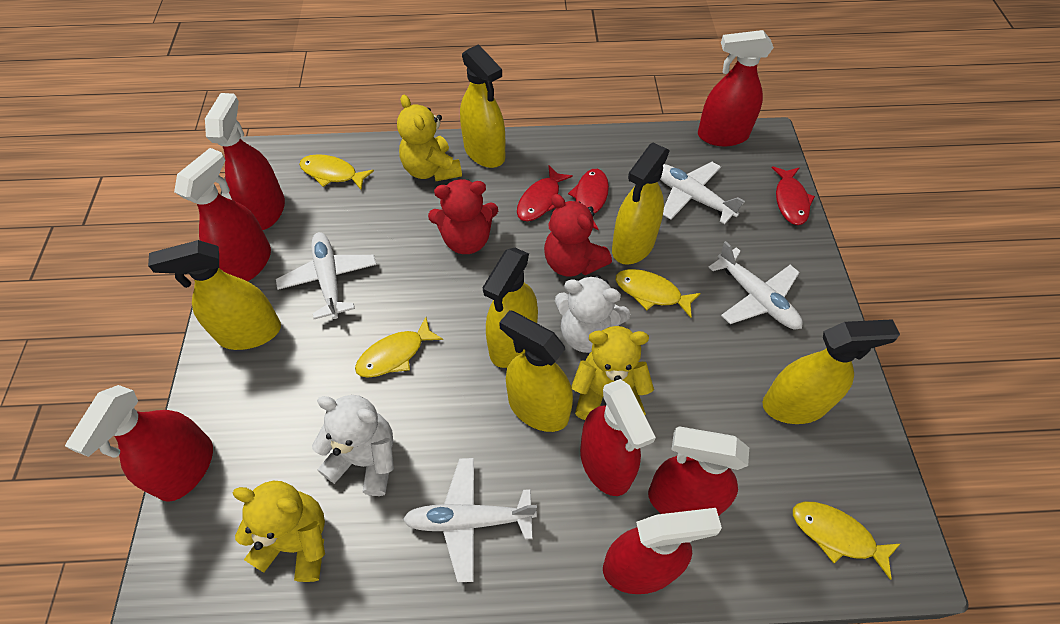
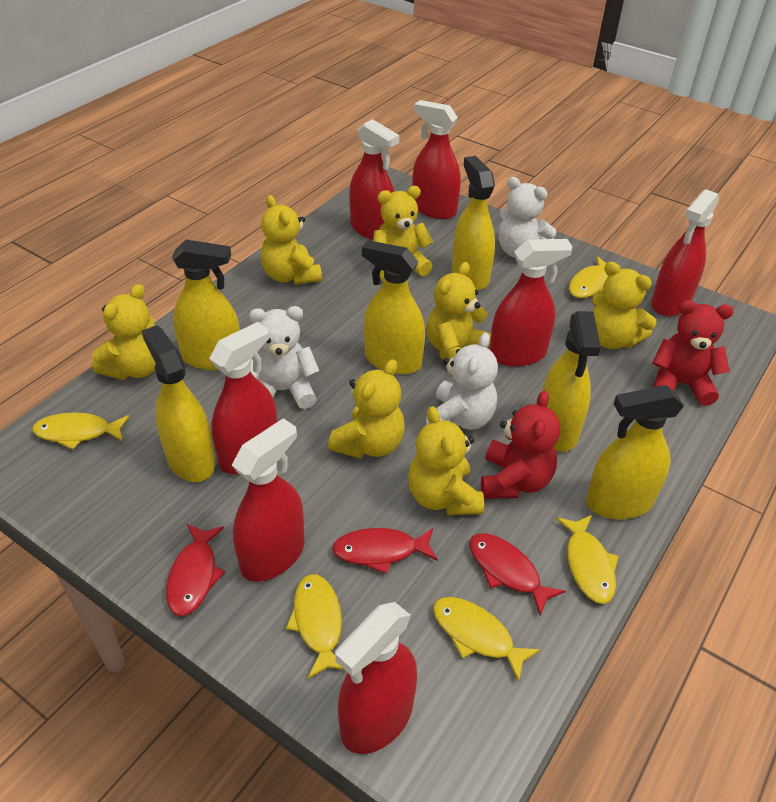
white plane: [276,232,376,319] [403,458,537,583] [660,162,745,224] [709,241,803,329] = 4 -> none = 0
white teddy bear: [312,395,394,496] [555,275,630,353] = 2 -> [249,306,319,409] [426,332,498,430] [499,177,556,258] = 3
yellow fish: [299,154,374,190] [355,317,443,378] [616,269,701,318] [793,501,900,580] = 4 -> [32,412,130,450] [286,574,344,679] [433,597,541,682] [556,515,618,604] [569,256,621,298] = 5
yellow teddy bear: [232,481,325,582] [397,95,462,181] [571,326,654,420] = 3 -> [92,284,156,380] [261,195,322,285] [328,359,405,459] [373,186,434,281] [408,406,484,515] [427,262,491,360] [592,262,657,349] = 7

